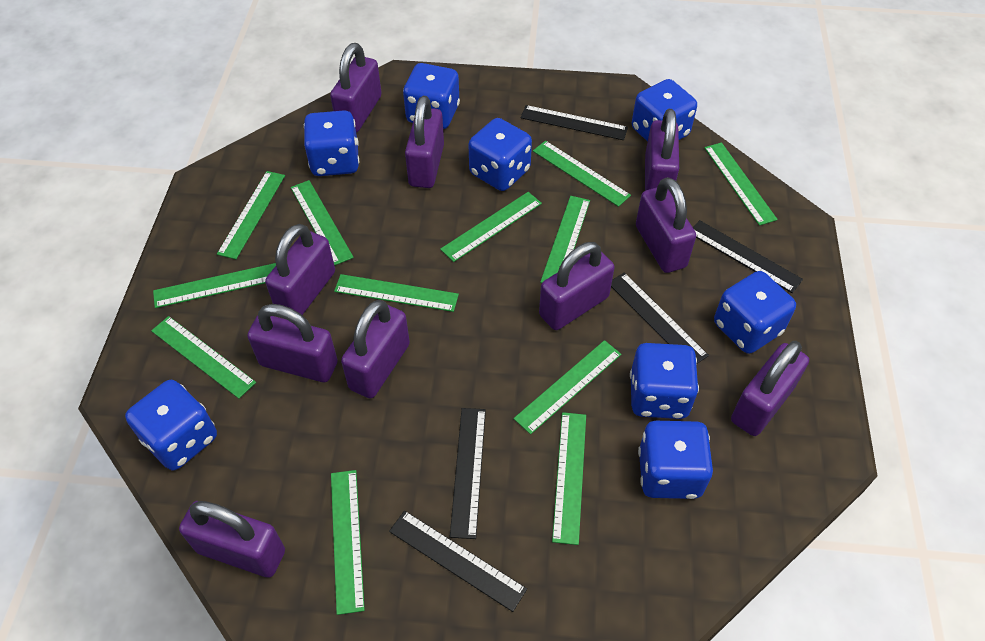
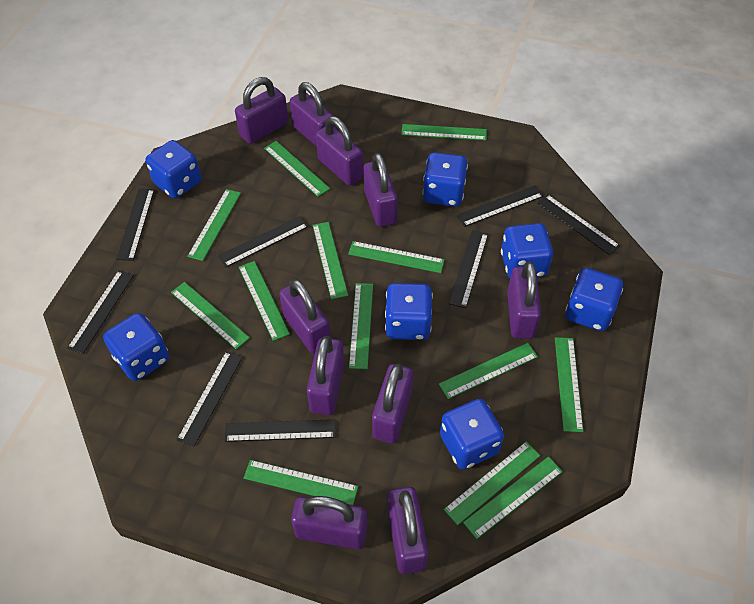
black ruler: [389,511,527,612] [450,408,486,539] [521,105,628,140] [611,272,709,364] [693,220,803,293] = 5 -> [67,270,134,354] [117,188,154,261] [177,351,243,446] [218,216,308,267] [225,419,335,442] [449,230,488,308] [457,185,543,227] [537,194,620,255] = 8
blue dice: [125,380,217,471] [304,110,359,176] [403,63,460,129] [468,118,532,191] [630,343,699,419] [632,79,697,142] [638,421,713,499] [714,271,796,354] = 8 -> [103,313,169,381] [146,140,201,199] [385,283,433,340] [422,152,468,206] [440,399,504,469] [501,223,553,278] [566,268,623,331] = 7
green ruler: [151,316,256,399] [153,263,276,308] [217,171,285,259] [291,180,354,266] [331,470,365,615] [334,274,459,312] [440,192,542,262] [514,340,621,434] [533,141,631,207] [540,196,590,283] [552,412,586,545] [704,142,778,226] = 12 -> [171,282,250,349] [187,189,241,261] [239,261,290,341] [243,460,358,505] [264,141,330,197] [312,222,348,299] [348,241,445,273] [349,283,373,369] [401,124,487,140] [439,343,538,399] [443,441,540,525] [463,456,563,539] [555,337,583,432] = 13

